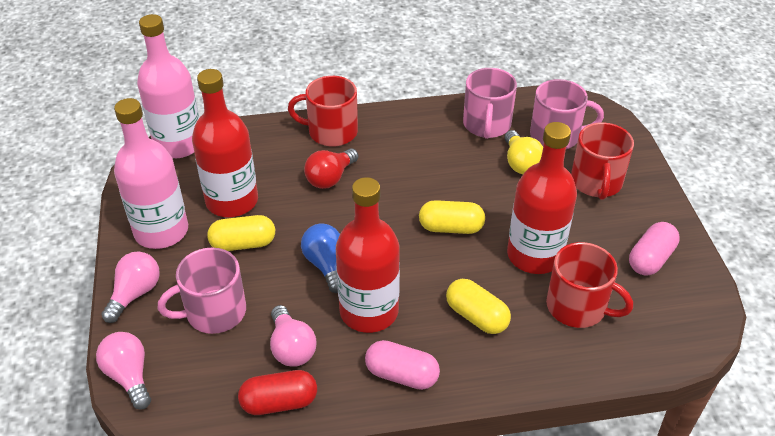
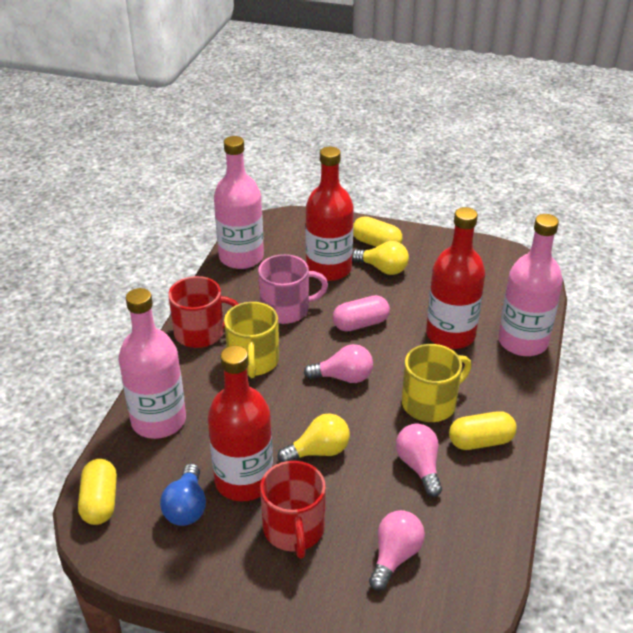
pink bottle: [114,98,188,249] [137,14,199,158] = 2 -> [118,288,186,439] [214,136,264,269] [498,214,563,356] = 3
pink capsule: [365,340,440,390] [629,222,680,276] = 2 -> [333,295,390,332] = 1
pink mug: [158,247,246,334] [463,68,517,139] [530,79,604,149] = 3 -> [258,254,328,324] = 1
red capsule: [238,370,317,415] = 1 -> none = 0
red light bulb: [304,148,359,189] = 1 -> none = 0
red mug: [288,76,358,146] [546,242,633,328] [571,122,634,200] = 3 -> [168,276,238,348] [260,461,326,559] = 2
yellow light bulb: [505,130,543,174] = 1 -> [278,413,350,462] [352,241,409,275] = 2
yellow mug: none = 0 -> [224,302,279,378] [402,344,471,422] = 2

